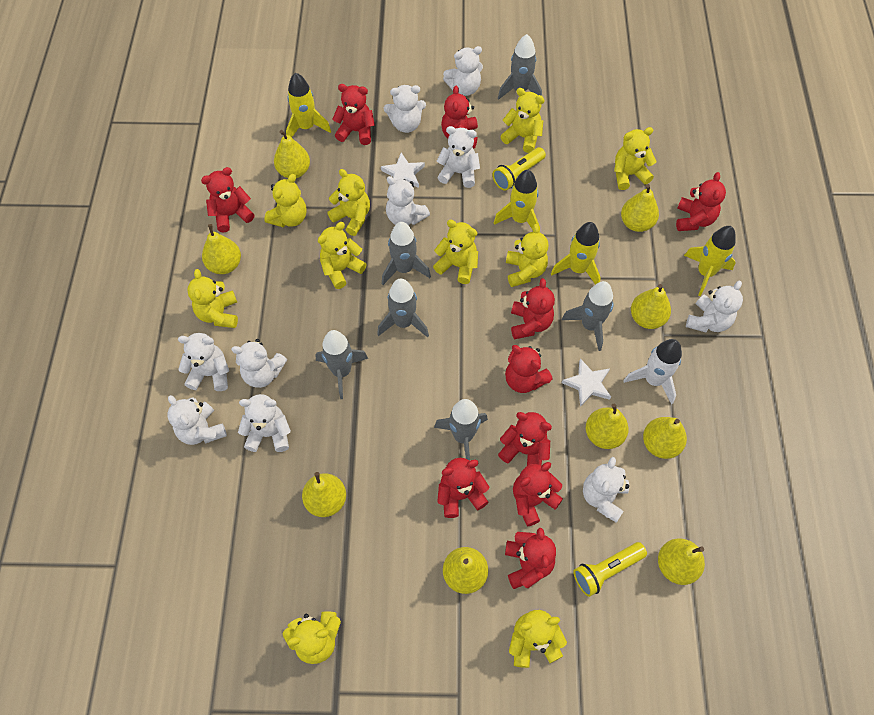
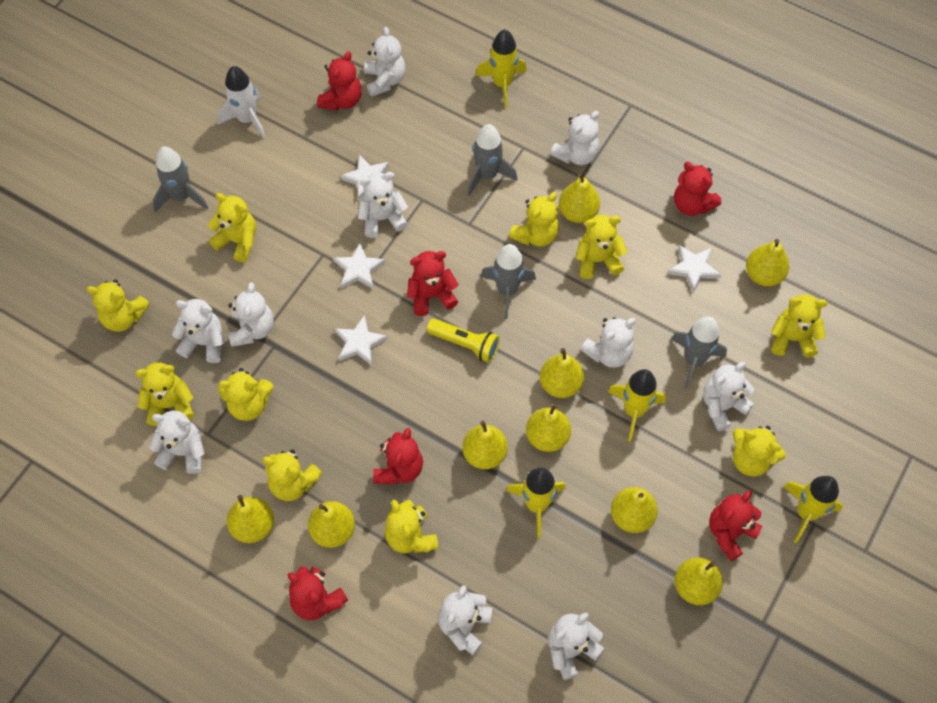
grey rocket: [316,330,368,399] [377,278,429,338] [382,222,431,285] [434,399,488,461] [498,34,542,99] [562,281,614,351] = 6 -> [153,147,208,212] [467,124,517,196] [480,244,536,319] [671,317,727,389] = 4
red teddy bear: [201,167,254,232] [332,84,375,145] [437,458,490,518] [441,86,478,149] [498,412,552,466] [505,345,553,393] [505,528,556,589] [511,278,555,339] [513,462,563,526] [676,172,726,231] = 10 -> [288,566,348,620] [317,51,362,111] [373,428,423,484] [407,251,459,316] [674,162,721,216] [709,491,762,561] = 6
white star: [381,152,425,188] [562,359,611,407] = 2 -> [333,243,386,290] [334,315,388,366] [340,154,389,200] [668,245,721,293] = 4
yellow flashlight: [493,147,546,191] [573,542,647,597] = 2 -> [427,319,500,363] = 1

